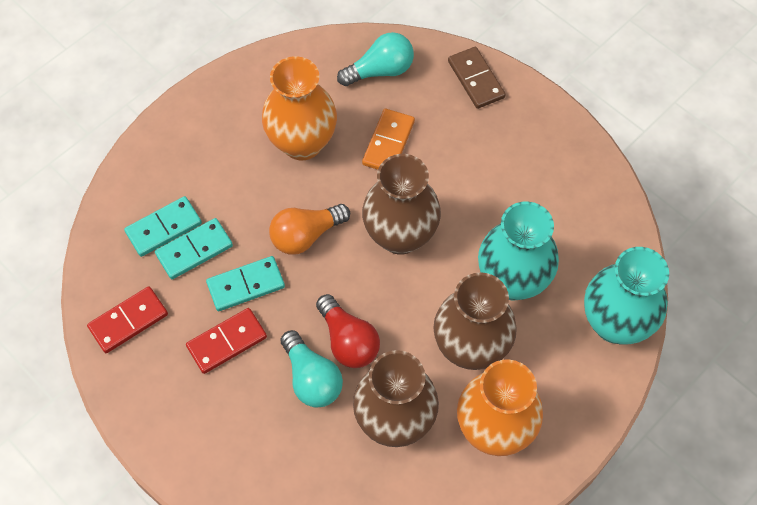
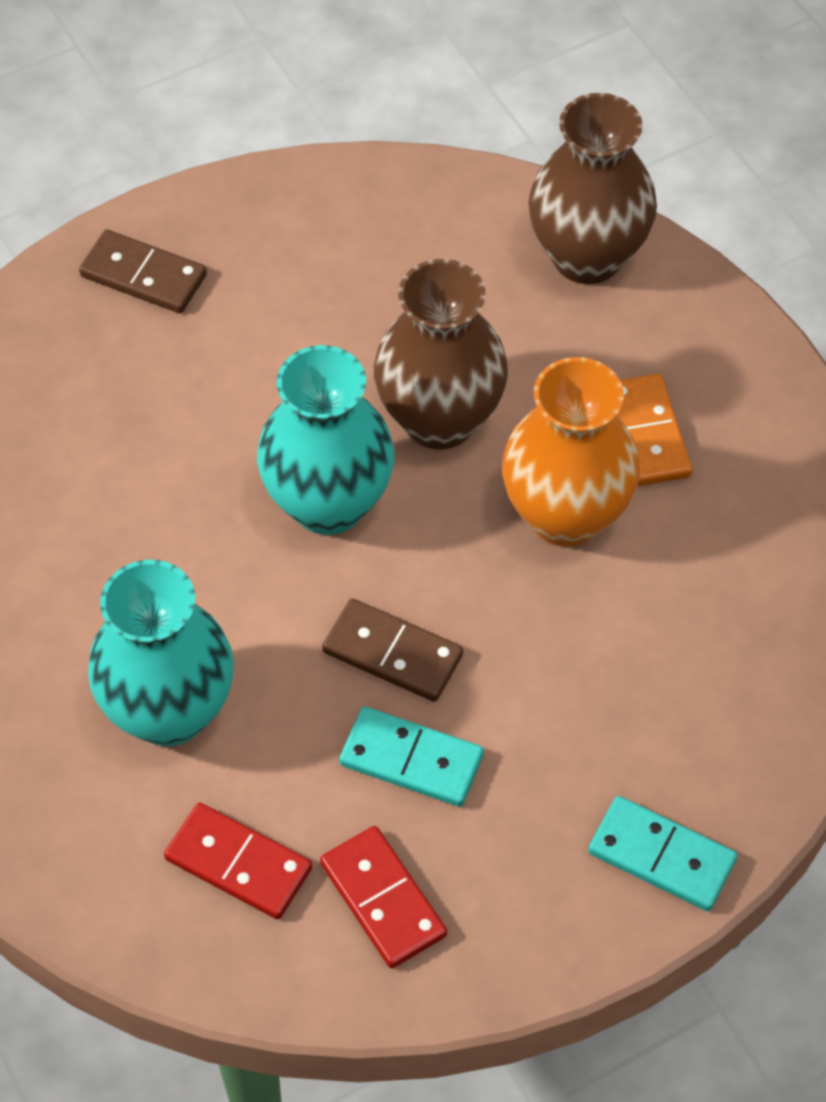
brown domino: [448,47,506,109] = 1 -> [79,230,207,313] [322,598,463,702] = 2
brown vase: [353,350,439,447] [362,154,441,255] [433,272,517,370] = 3 -> [374,259,508,449] [528,93,657,284] = 2
orange light bulb: [269,204,350,255] = 1 -> none = 0
orange vase: [262,56,337,160] [457,359,543,456] = 2 -> [502,357,640,547] = 1
red light bulb: [316,294,380,368] = 1 -> none = 0
turquoise domino: [124,196,202,257] [155,218,233,279] [206,256,285,311] = 3 -> [339,707,484,807] [588,796,737,911] = 2
turquoise light bulb: [281,330,343,407] [337,32,414,86] = 2 -> none = 0

